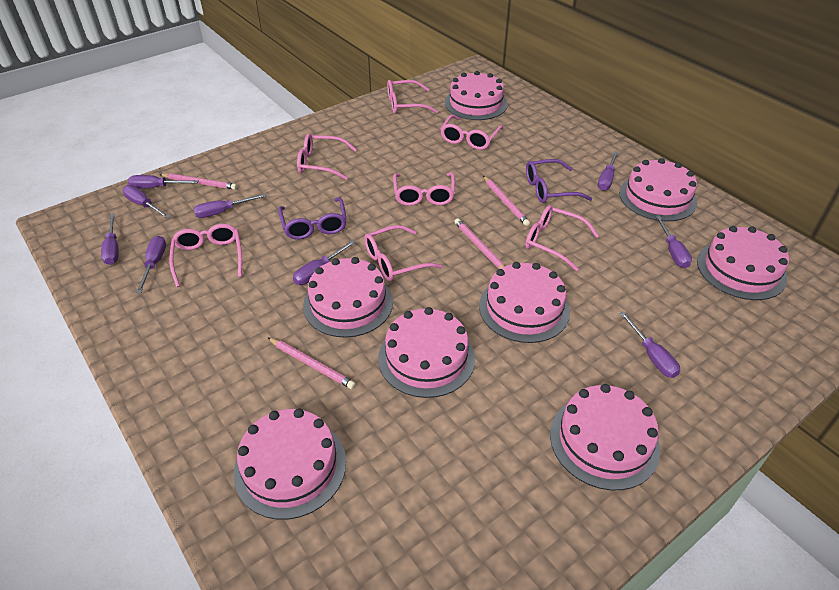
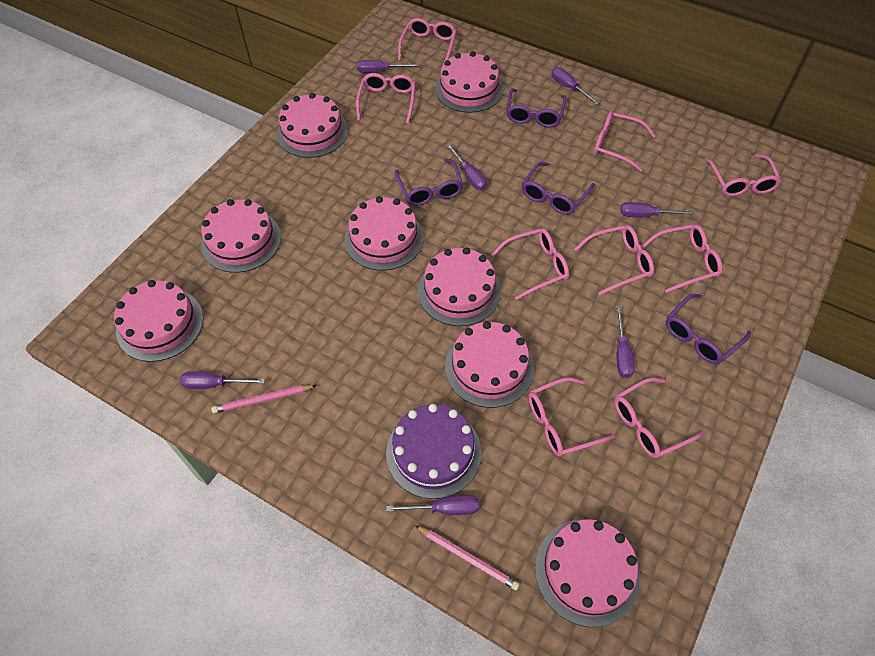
pink glasses: [169,224,242,287] [297,134,357,180] [364,225,443,281] [387,80,438,114] [393,173,455,206] [440,115,503,150] [525,205,599,271] = 7 -> [356,73,415,124] [398,18,456,64] [491,228,569,300] [529,377,615,457] [574,225,654,295] [594,111,655,172] [614,377,705,458] [641,224,722,293] [705,154,781,196] = 9
pink pencil: [159,173,237,190] [267,337,355,389] [454,218,505,269] [483,176,530,226] = 4 -> [211,385,317,414] [415,526,520,591] = 2
purple cake: none = 0 -> [386,404,481,499] = 1
purple glasses: [278,198,347,240] [526,159,592,203] = 2 -> [395,159,463,206] [506,89,567,128] [522,162,595,215] [666,294,751,364] = 4
purple screwdriver: [101,214,119,265] [122,185,170,218] [128,175,199,188] [136,236,166,293] [194,194,266,218] [293,241,355,285] [598,151,618,191] [620,311,680,378] [655,215,692,268] = 9 -> [180,371,265,389] [357,60,419,73] [386,495,479,515] [446,143,487,190] [551,67,600,105] [616,306,635,378] [620,202,695,217] = 7

